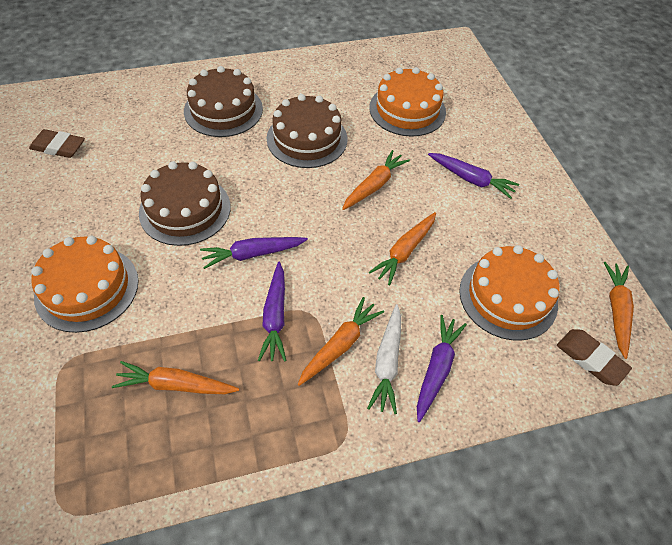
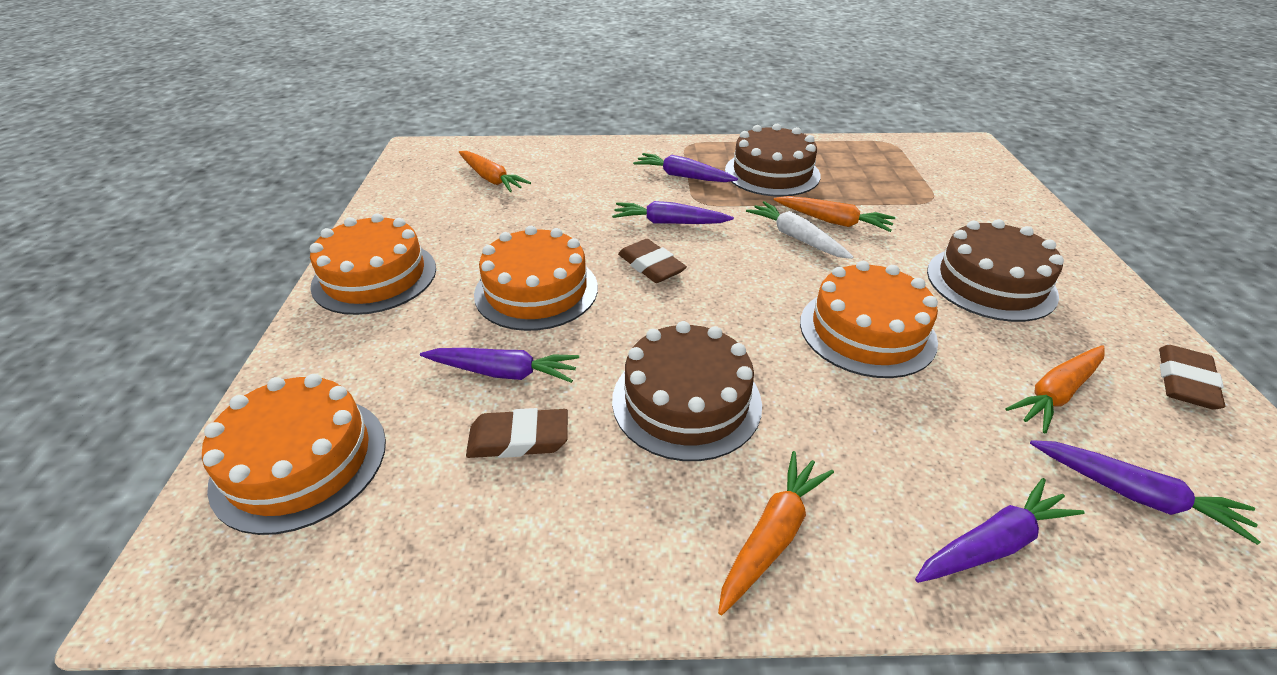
brown eraser: [29,129,85,158] [557,329,632,386] = 2 -> [466,408,568,458] [618,239,687,283] [1159,345,1225,410] = 3
orange cake: [31,236,139,333] [369,67,446,137] [459,245,560,341] = 3 -> [202,374,386,535] [309,213,436,315] [474,226,598,331] [800,261,938,378] = 4
orange carrot: [112,361,239,394] [298,297,384,386] [342,150,410,210] [369,212,436,286] [604,262,634,359] = 5 -> [459,151,531,192] [718,451,834,615] [774,196,895,232] [1005,345,1105,433] = 4
purple carrot: [200,237,308,269] [258,262,286,361] [417,315,467,422] [428,153,519,199] = 4 -> [420,348,579,383] [612,201,734,224] [633,153,738,182] [915,478,1085,583] [1030,440,1260,545] = 5

